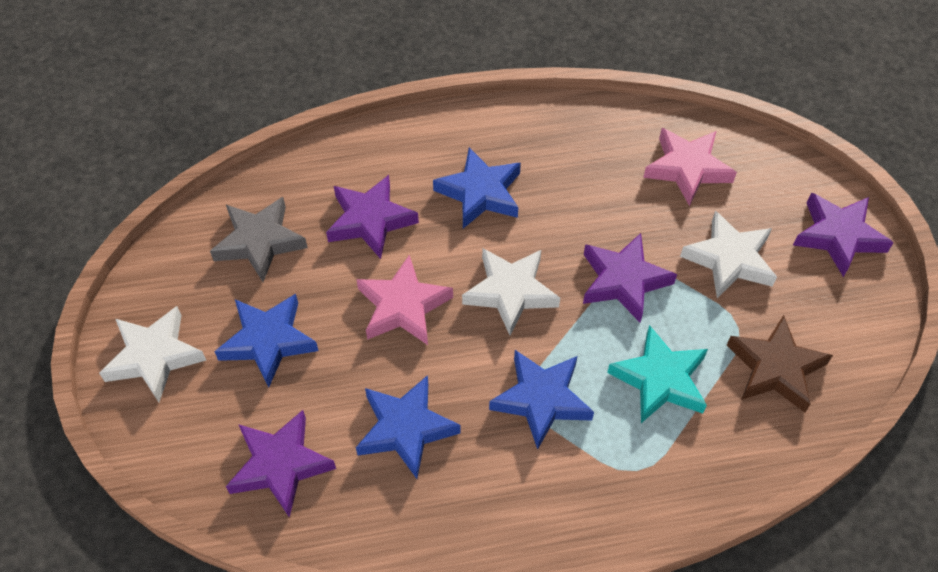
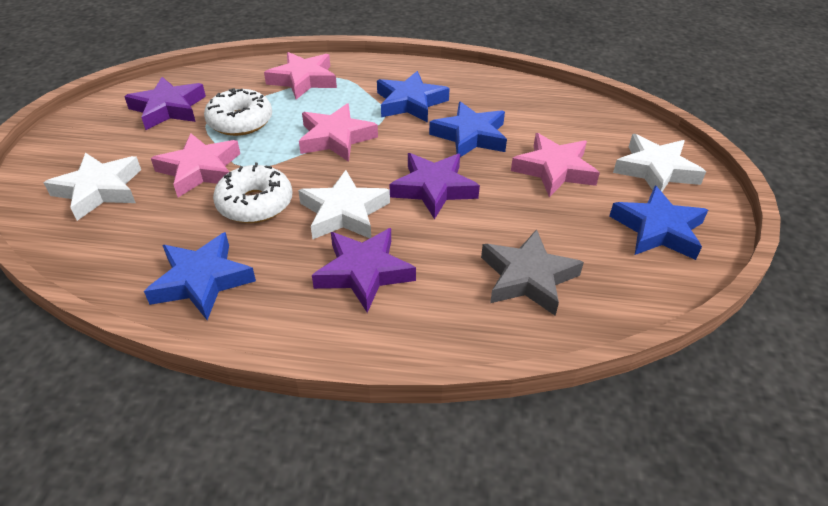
brown star: [727,315,833,412] = 1 -> none = 0
pink star: [356,255,453,345] [643,128,737,206] = 2 -> [151,133,240,197] [264,52,337,100] [299,103,378,162] [511,133,600,197] = 4
purple star: [226,410,336,518] [326,175,419,259] [583,233,677,322] [793,193,894,277] = 4 -> [124,77,206,130] [312,228,416,313] [390,153,480,219] = 3
turquoise star: [607,325,708,423] = 1 -> none = 0
white donut: none = 0 -> [204,88,272,136] [213,162,292,223] = 2

